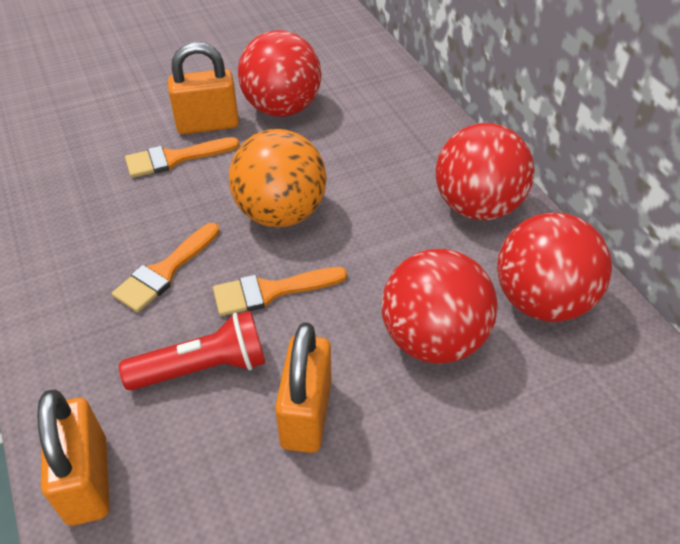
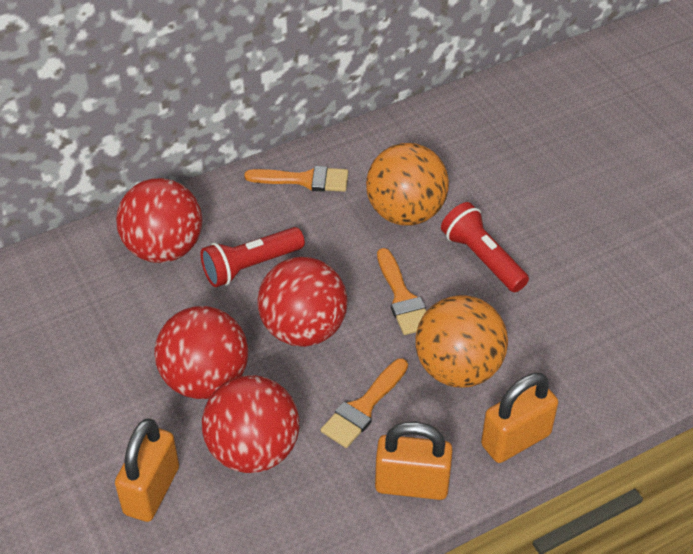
orange ball: [229,129,327,227] = 1 -> [366,143,449,226] [415,295,508,388] = 2
red flashlight: [119,311,265,391] = 1 -> [200,227,305,287] [441,202,529,292] = 2

